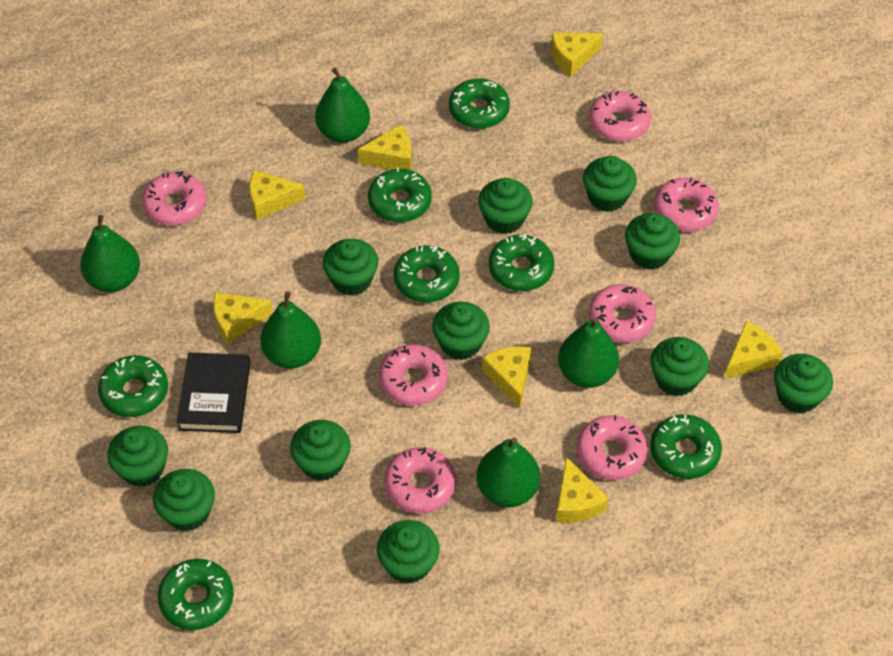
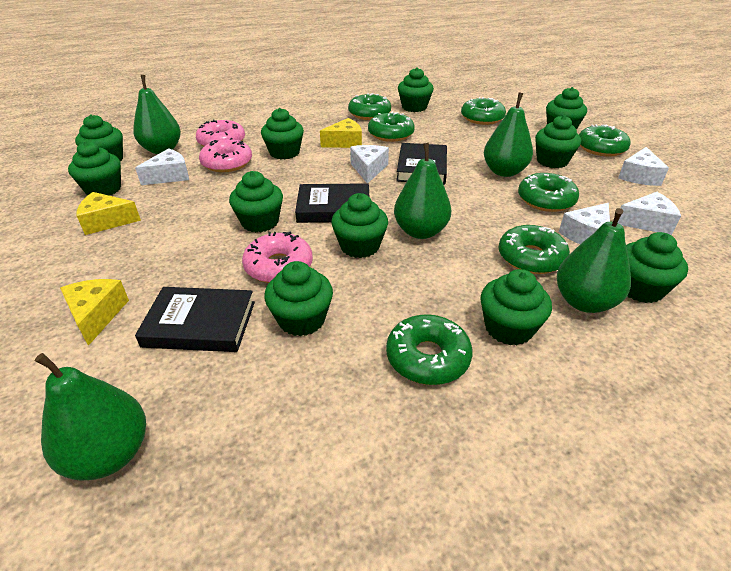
black book: [176,352,251,433] = 1 -> [135,287,255,352] [295,183,369,223] [396,143,447,185] = 3
pink donut: [142,171,207,226] [379,344,448,406] [384,447,456,513] [577,415,648,480] [588,284,656,343] [589,91,651,142] [654,178,719,232] = 7 -> [196,119,245,147] [199,138,252,172] [242,232,313,283] = 3
white cheese: none = 0 -> [135,148,189,185] [350,145,389,183] [559,203,610,244] [618,147,669,186] [618,192,681,235] = 5
yellow cheese: [213,292,273,345] [250,170,306,220] [358,125,412,170] [482,346,531,409] [551,33,603,77] [556,457,608,523] [724,321,783,379] = 7 -> [60,279,129,346] [77,192,141,235] [320,118,362,148] = 3

